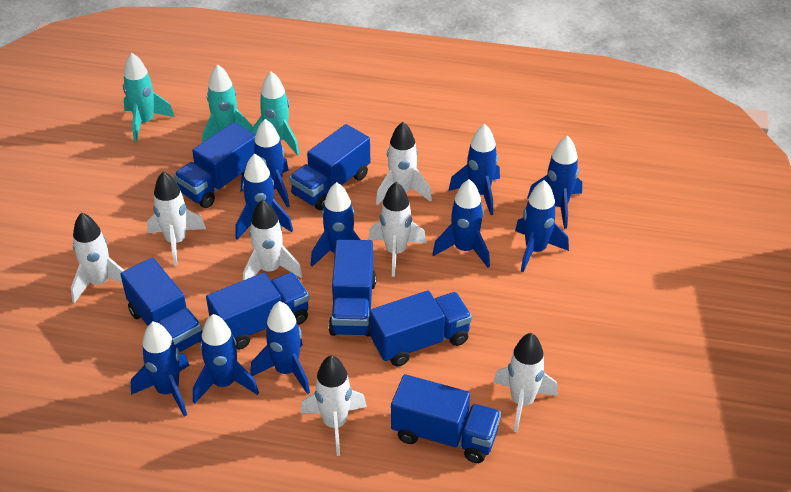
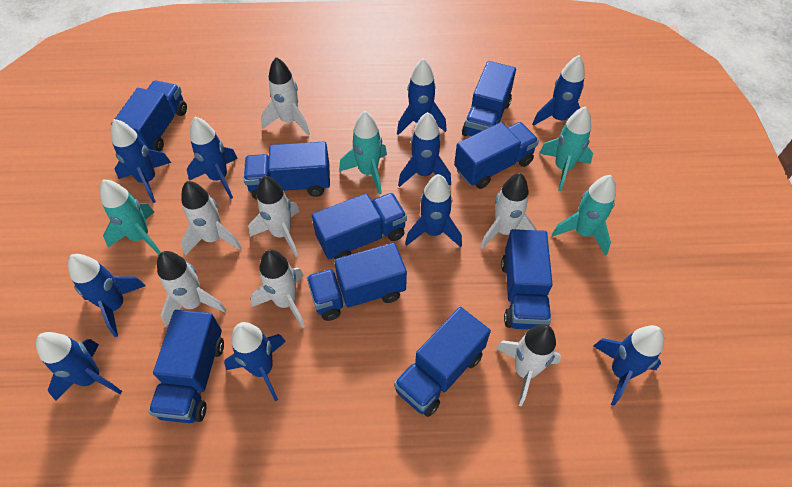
blue truck: [120,258,203,353] [174,122,256,208] [206,272,310,350] [289,124,370,210] [329,240,376,337] [369,290,472,367] [391,374,501,463] = 7 -> [111,81,187,152] [149,310,224,423] [244,142,330,200] [307,243,407,321] [312,193,407,260] [394,307,491,417] [454,122,539,189] [462,61,516,137] [501,229,553,329] = 9
turquoise rocket: [123,53,175,142] [202,64,253,143] [250,71,299,156] = 3 -> [100,179,161,255] [339,111,387,195] [539,106,593,191] [552,175,616,256] = 4

